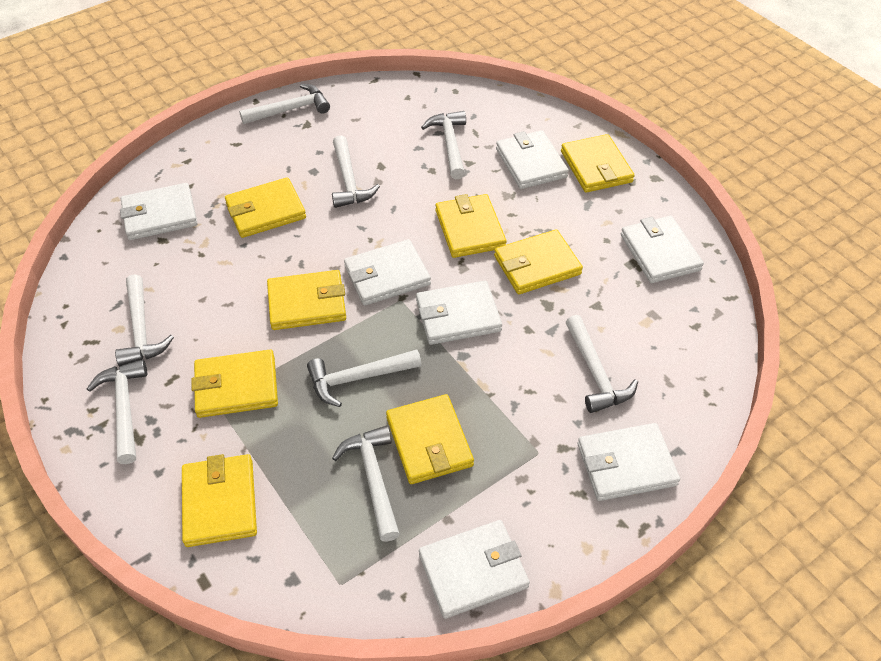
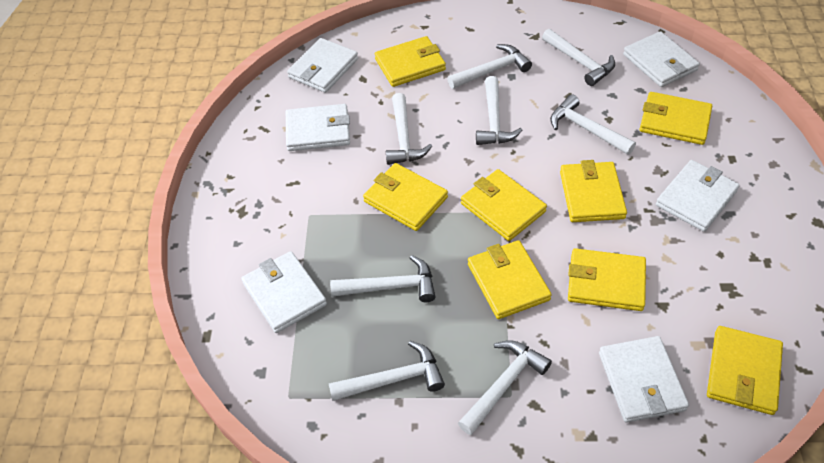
white wallet: [120,183,197,240] [344,239,431,306] [416,281,502,345] [419,520,530,619] [496,130,569,189] [578,423,680,501] [621,216,704,283] = 7 -> [241,251,327,333] [286,104,350,151] [287,38,358,93] [599,336,689,423] [623,31,700,87] [656,160,740,232] = 6

